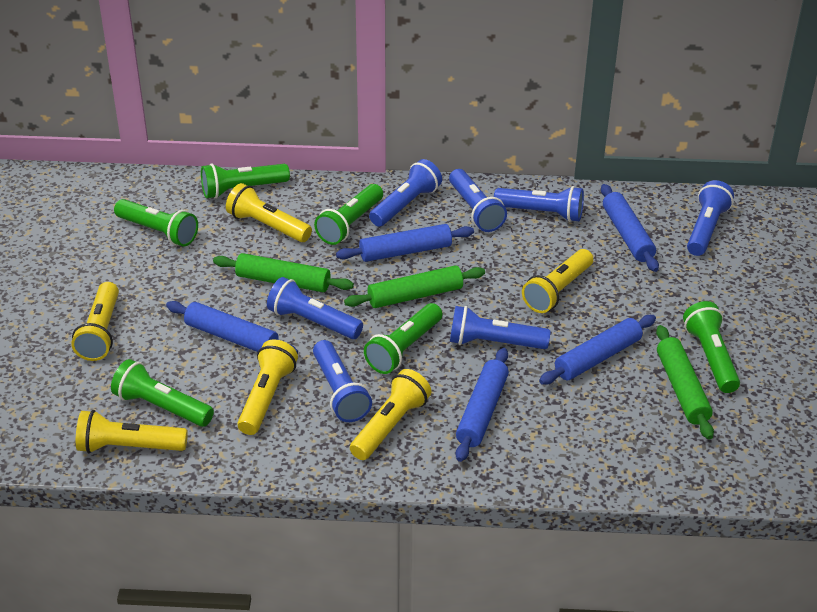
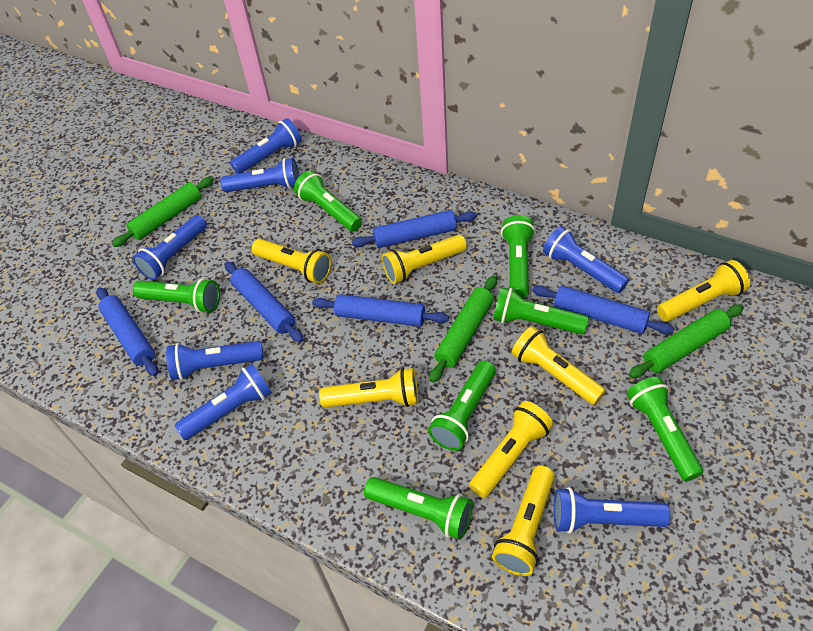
green flashlight: [111,359,214,427] [114,199,198,247] [201,164,290,199] [314,184,383,245] [364,303,442,374] [683,301,740,393] = 6 -> [133,278,220,313] [294,171,362,232] [364,477,473,540] [428,361,496,451] [493,287,589,335] [501,215,535,298] [627,377,703,481] = 7
yellow flashlight: [71,282,119,361] [76,410,188,453] [226,183,312,242] [237,339,298,435] [350,369,431,460] [522,249,593,313] = 6 -> [252,239,332,284] [319,368,418,408] [382,235,467,284] [469,401,553,498] [492,465,555,576] [512,326,606,405] [657,260,750,322] = 7

